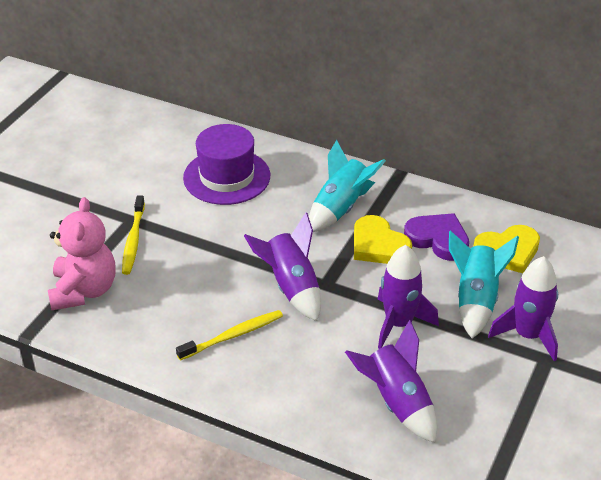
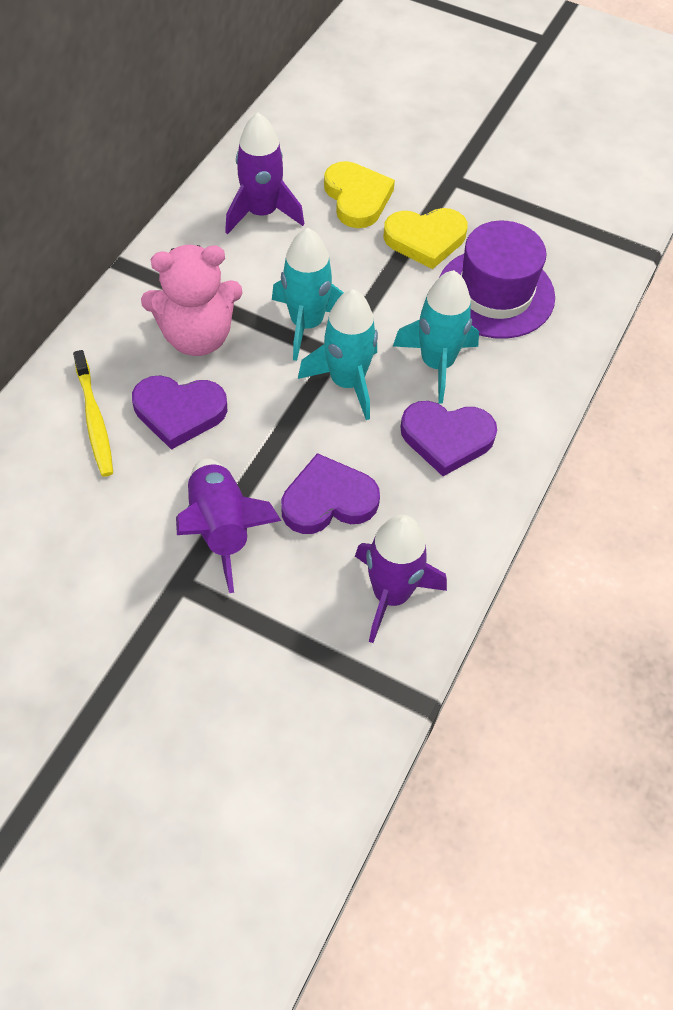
purple heart: [404,213,469,261] = 1 -> [132,375,227,450] [281,453,380,534] [400,401,497,476] = 3
purple rocket: [244,212,321,321] [345,320,437,443] [377,245,439,349] [488,256,558,361] = 4 -> [176,459,281,593] [225,113,304,234] [355,515,447,643] = 3
turquoise rocket: [309,140,386,232] [449,230,519,339] = 2 -> [272,228,344,361] [298,289,378,420] [393,270,479,404] = 3
yellow toothbrush: [122,195,145,275] [176,310,283,361] = 2 -> [73,350,113,477] = 1

